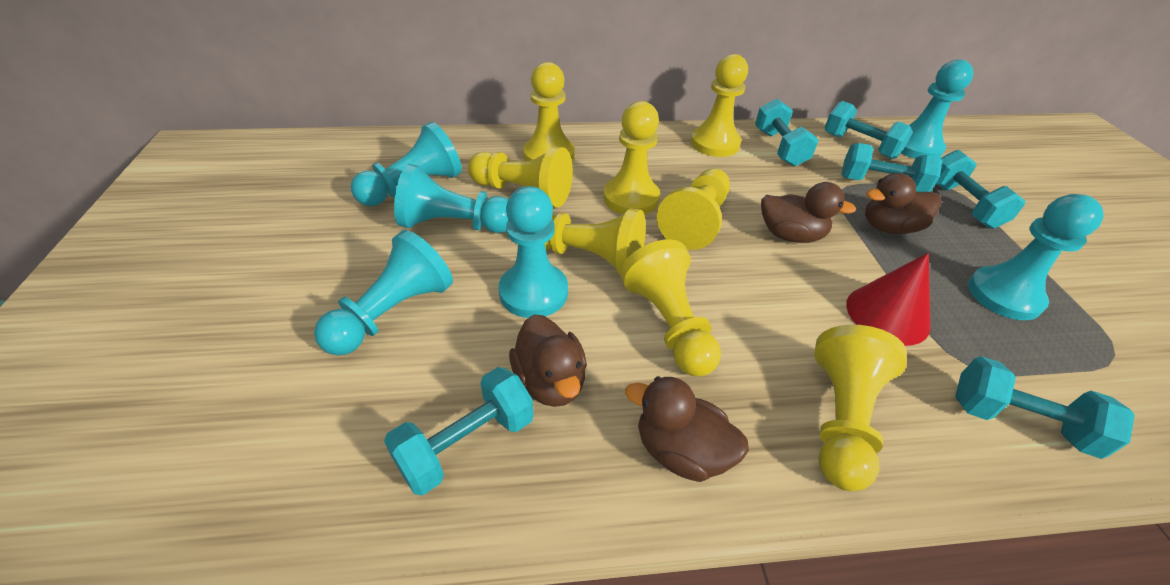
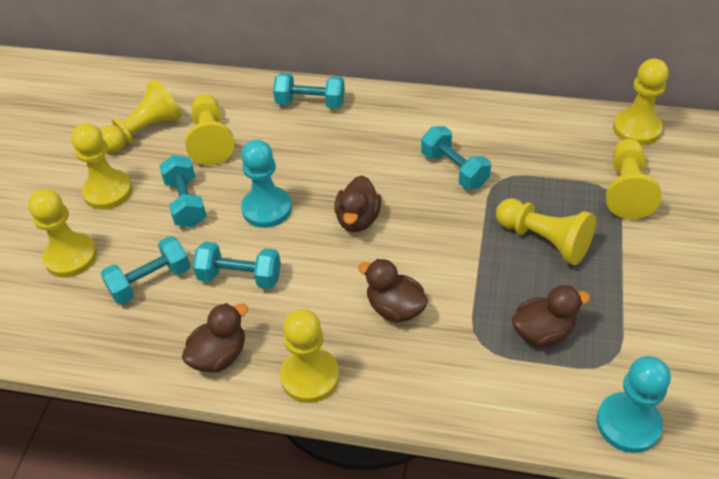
red cone: [846,253,930,346] = 1 -> none = 0
turquoise dumbbell: [384,367,534,495] [755,99,819,166] [825,101,913,159] [841,143,942,192] [936,150,1025,229] [955,356,1135,459] = 6 -> [101,236,190,305] [159,155,207,227] [193,242,281,289] [273,73,345,109] [421,126,491,189] = 5
turquoise pawn: [314,230,453,355] [351,122,462,206] [394,164,508,233] [499,186,568,318] [901,59,974,159] [968,194,1104,320] = 6 -> [241,140,292,228] [597,356,671,453] = 2

